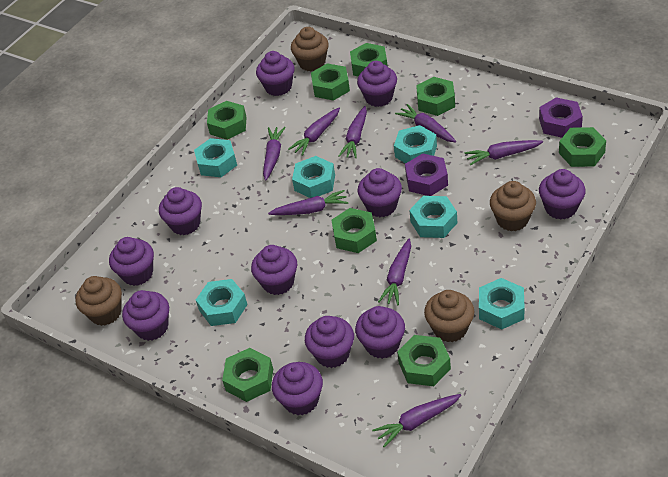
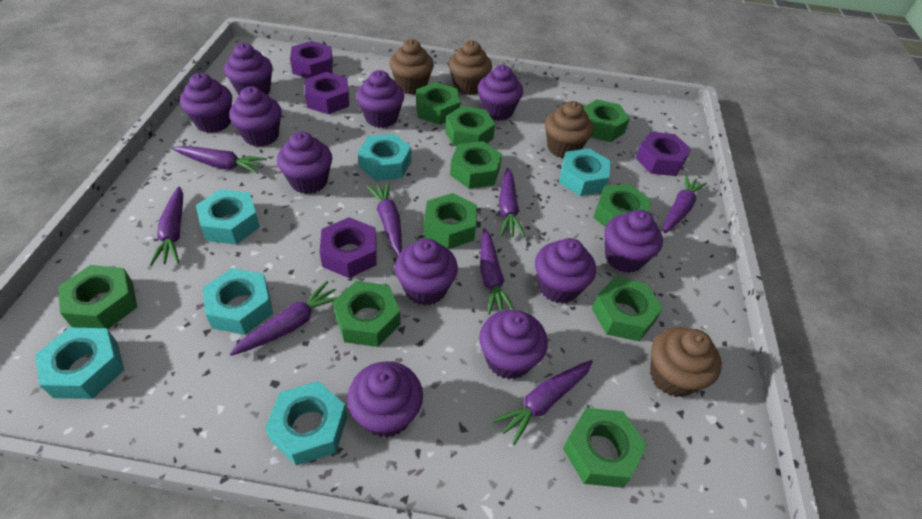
green nut: [207,101,246,140] [222,348,273,402] [311,63,350,101] [331,208,377,253] [350,43,387,76] [397,335,451,386] [416,77,455,116] [559,127,606,167] = 8 -> [58,265,137,329] [333,281,401,347] [416,82,460,125] [424,193,477,249] [445,106,495,146] [450,141,502,189] [563,408,647,488] [584,99,630,142] [592,277,663,341] [593,184,651,227] = 10
purple nut: [405,153,448,196] [539,97,583,138] = 2 -> [290,41,333,78] [305,72,349,114] [320,217,377,278] [636,132,691,176] = 4

